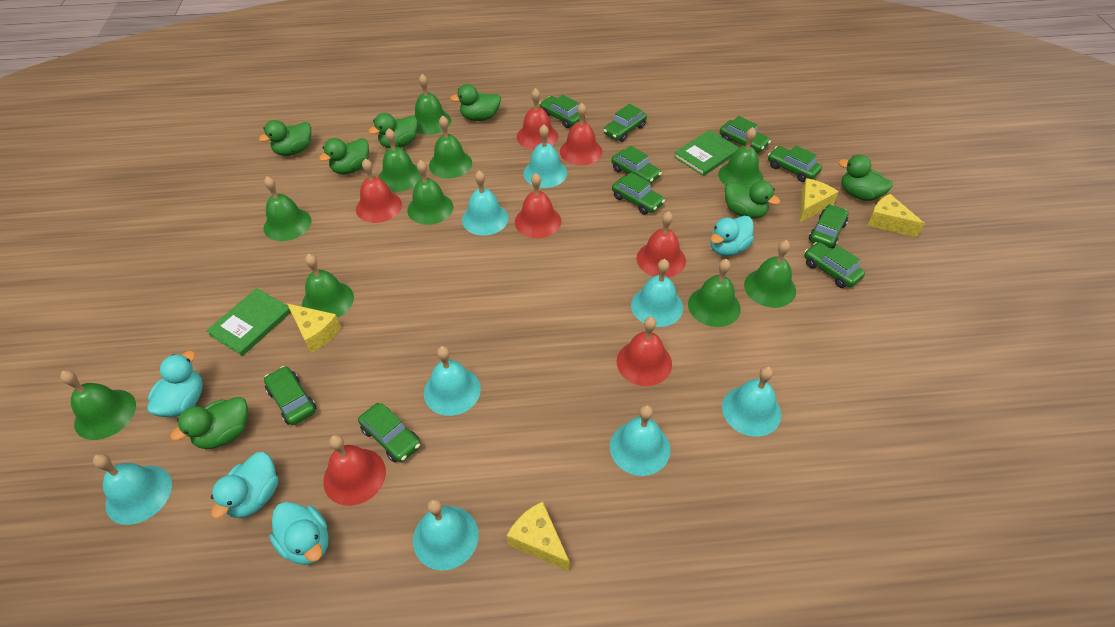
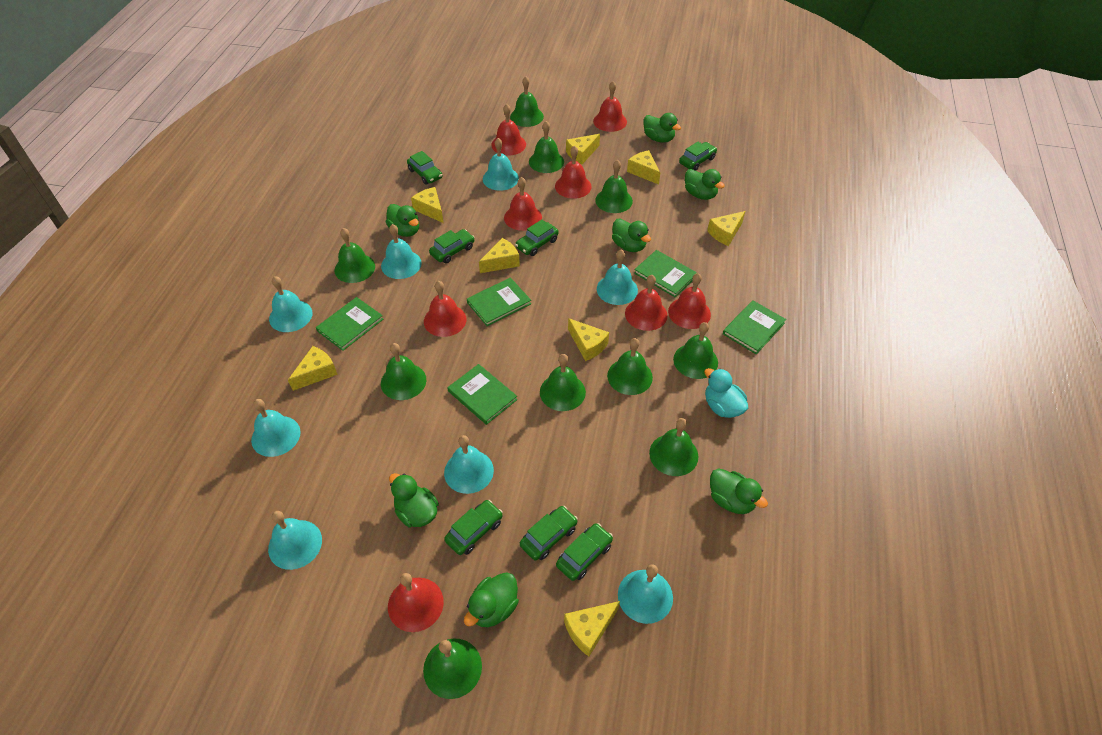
green book: [206,288,291,356] [674,130,740,176] = 2 -> [316,297,383,351] [447,364,517,425] [467,277,531,326] [634,250,697,297] [723,300,786,354] = 5
green car: [264,366,316,425] [358,403,421,462] [539,95,585,128] [603,104,647,142] [611,146,662,184] [612,172,665,214] [720,116,771,153] [768,146,822,182] [804,242,865,288] [809,204,849,248] = 10 -> [407,151,443,185] [429,229,475,263] [444,500,503,555] [515,219,559,256] [520,506,578,560] [556,523,613,581] [679,142,717,171] = 7
red bell: [323,435,386,506] [356,158,402,223] [515,173,561,238] [517,88,558,150] [560,103,602,165] [617,317,672,386] [636,211,686,278] = 7 -> [388,573,444,632] [424,281,467,337] [491,104,526,156] [504,177,542,231] [555,146,592,199] [593,81,627,132] [625,275,668,331] [668,273,711,329] = 8
turquoise duck: [147,351,203,417] [211,452,278,519] [269,502,329,565] [711,216,754,256] = 4 -> [704,368,748,418] = 1
yellow cheese: [287,304,341,353] [507,501,570,571] [799,178,839,223] [867,194,925,237] = 4 -> [288,346,338,391] [411,187,444,223] [479,238,520,273] [564,601,620,657] [566,134,600,164] [568,318,609,361] [627,150,660,185] [707,211,745,246] = 8

